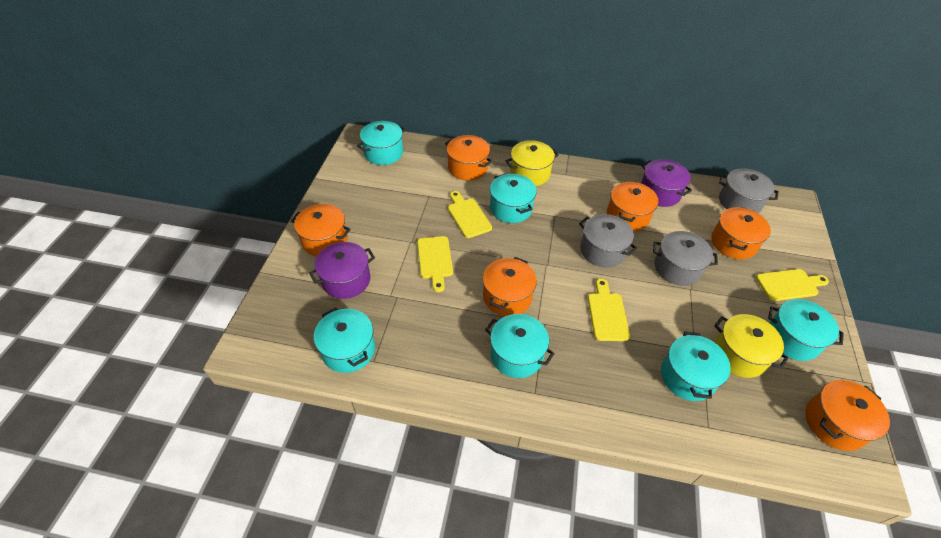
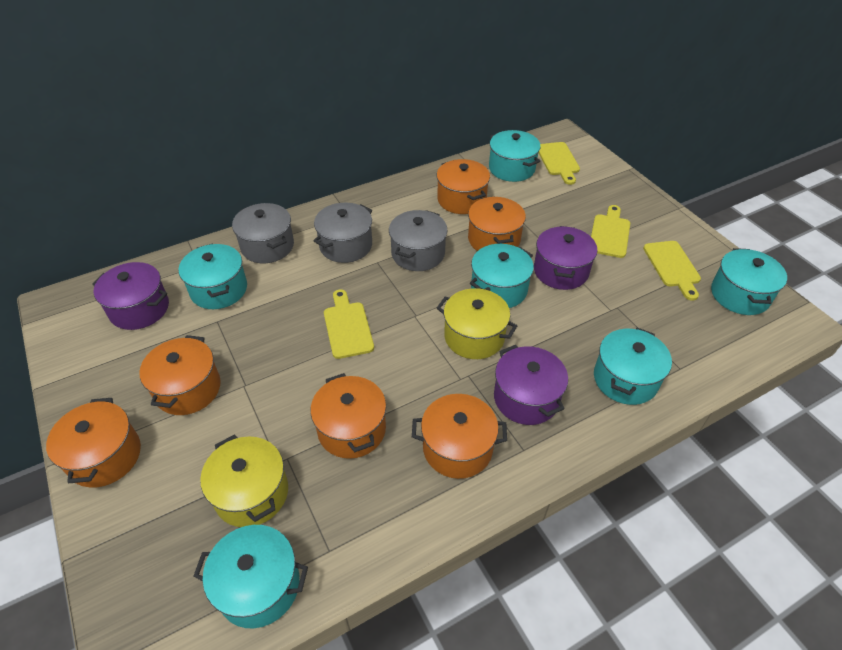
purple pot: [309,242,375,299] [641,159,692,207] = 2 -> [92,262,169,330] [494,345,568,425] [534,226,597,290] = 3

